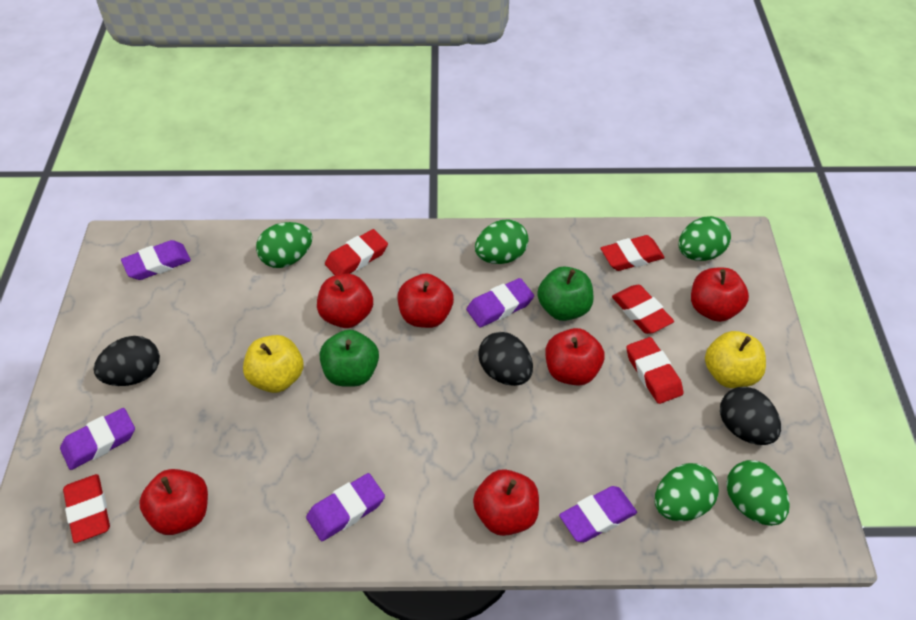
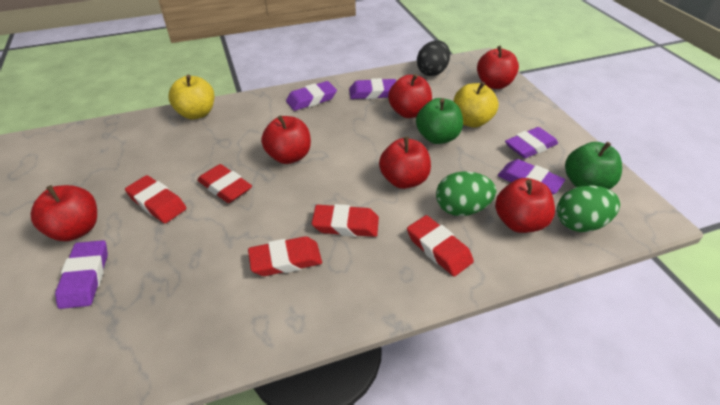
black egg: [94,336,160,386] [478,332,533,386] [720,387,781,445] = 3 -> [417,40,450,76] = 1
green egg: [256,222,312,268] [475,219,528,264] [655,463,719,521] [679,216,731,261] [726,460,790,526] = 5 -> [436,171,496,216] [557,185,620,232] = 2

